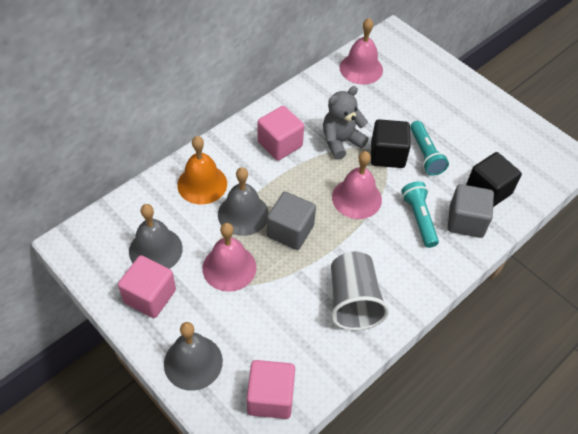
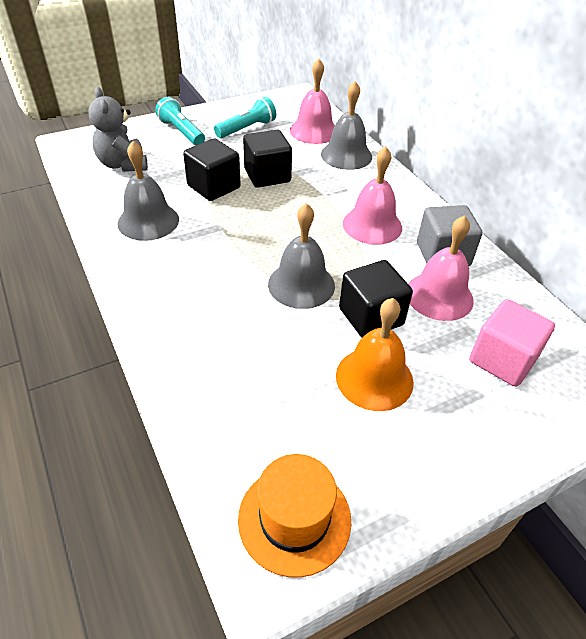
black cube: [371,119,411,168] [466,152,522,207] = 2 -> [183,138,241,201] [243,130,292,188] [339,260,413,338] = 3
grey cube: [267,192,316,250] [448,184,494,238] = 2 -> [417,205,482,266] = 1
grey cup: [331,252,389,331] = 1 -> none = 0
orange hat: none = 0 -> [238,454,351,578] = 1
pink cube: [118,255,176,318] [247,360,295,419] [258,106,304,161] = 3 -> [469,299,555,387] = 1

